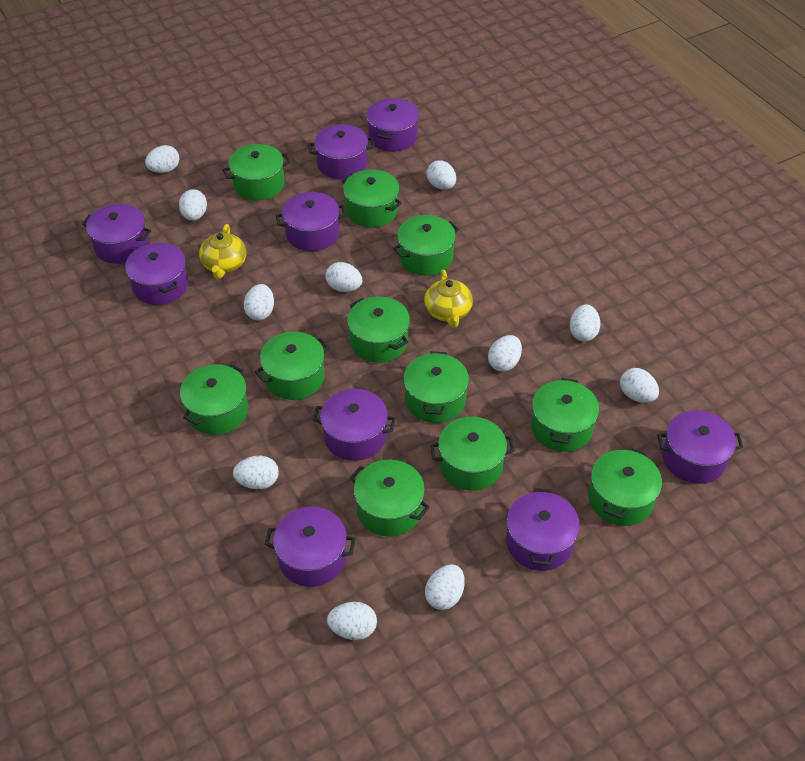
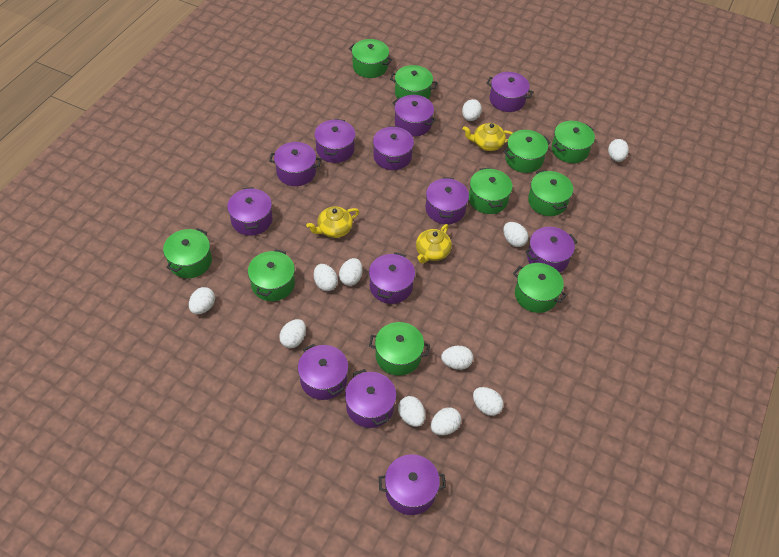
green pot: [180,364,248,435] [223,144,290,201] [255,332,330,400] [342,169,402,227] [347,297,410,363] [350,460,430,537] [393,215,459,276] [403,351,469,423] [430,417,515,491] [531,378,599,452] [588,447,662,526] = 11 -> [163,228,212,278] [248,249,295,301] [349,39,392,78] [369,322,430,376] [390,65,438,99] [469,168,512,214] [503,130,551,173] [513,263,567,313] [528,170,573,216] [552,121,595,163] = 10
purple pot: [82,204,151,264] [125,242,188,305] [265,507,356,587] [276,192,346,251] [308,124,375,180] [313,389,396,461] [367,98,419,152] [506,488,580,571] [657,410,743,484] = 9 -> [227,187,272,236] [269,142,321,186] [298,344,348,400] [314,119,356,163] [345,369,396,428] [369,252,415,304] [373,126,414,170] [379,454,446,515] [393,95,436,137] [426,177,469,224] [487,72,533,112] [525,227,577,273] = 12
yellow teapot: [199,224,246,279] [424,270,473,328] = 2 -> [306,206,359,238] [416,224,452,264] [462,123,512,151] = 3

